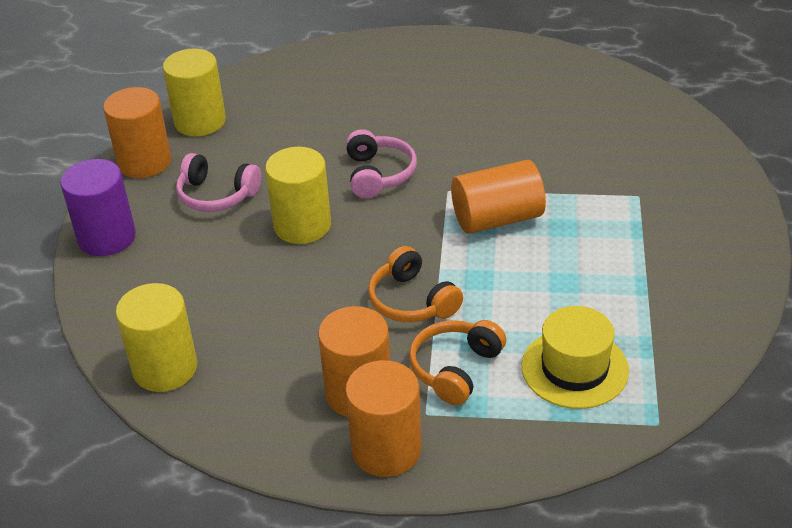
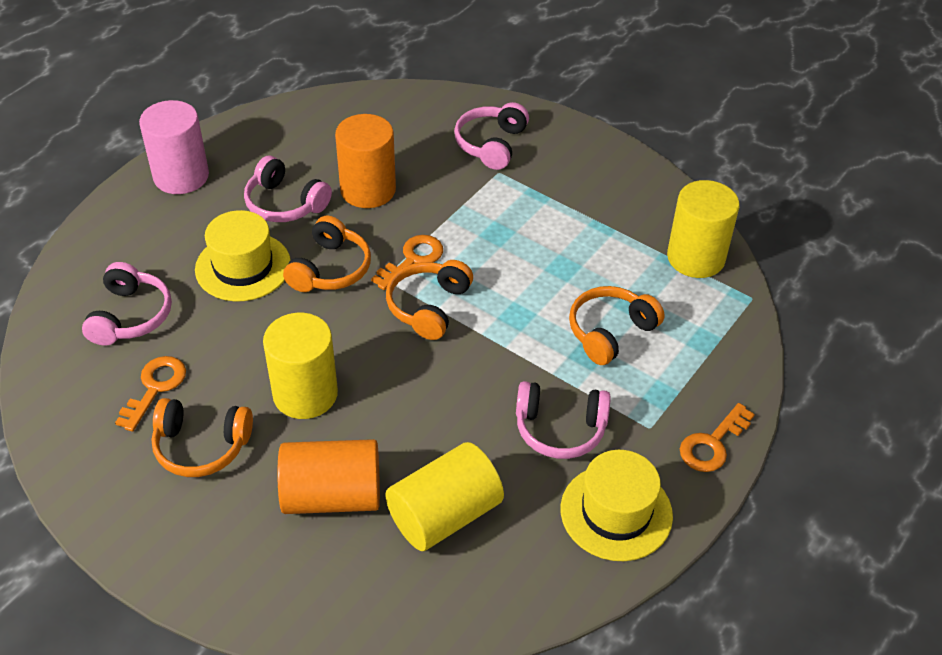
orange cylinder: [103,87,171,178] [318,306,390,417] [345,360,422,477] [451,160,546,234] = 4 -> [277,439,380,514] [335,114,396,208] = 2
orange headphones: [368,246,463,322] [409,320,506,405] = 2 -> [152,398,253,477] [283,216,371,292] [386,260,473,340] [569,286,665,365] = 4
orange key: none = 0 -> [115,356,186,432] [371,235,443,290] [680,403,755,472] = 3
pink cylinder: none = 0 -> [139,100,209,194] = 1
pink headphones: [176,153,261,212] [346,129,417,198] = 2 -> [82,262,172,345] [244,156,332,222] [454,102,529,170] [516,381,611,459] = 4
purple cylinder: [61,159,136,256] = 1 -> none = 0
yellow hat: [522,306,629,409] = 1 -> [195,210,291,301] [561,450,673,561] = 2

